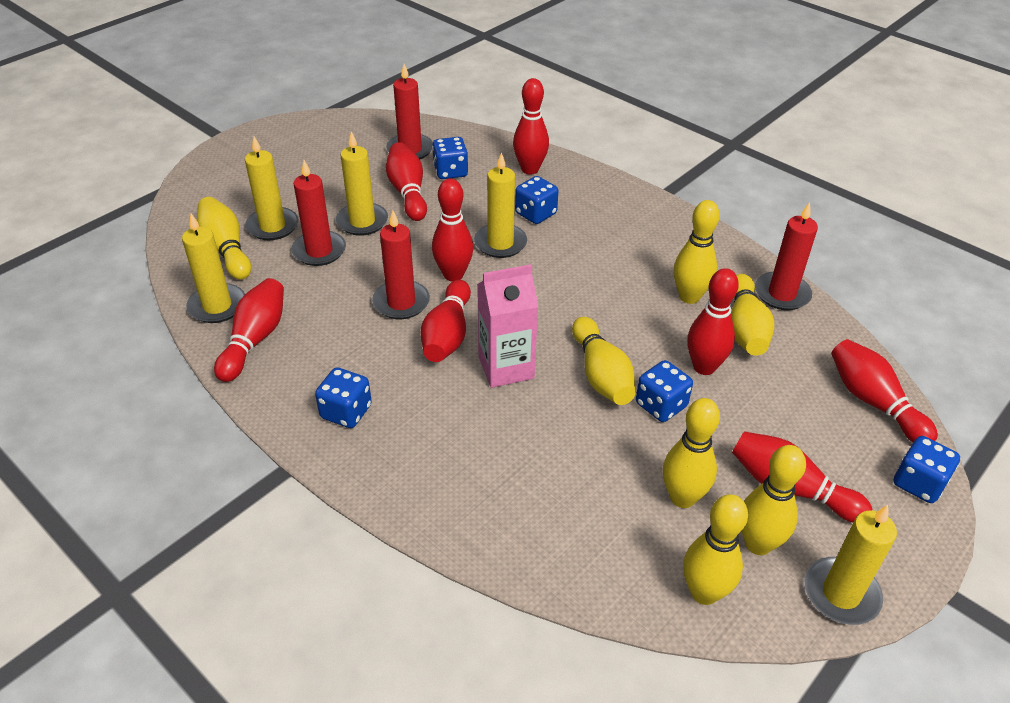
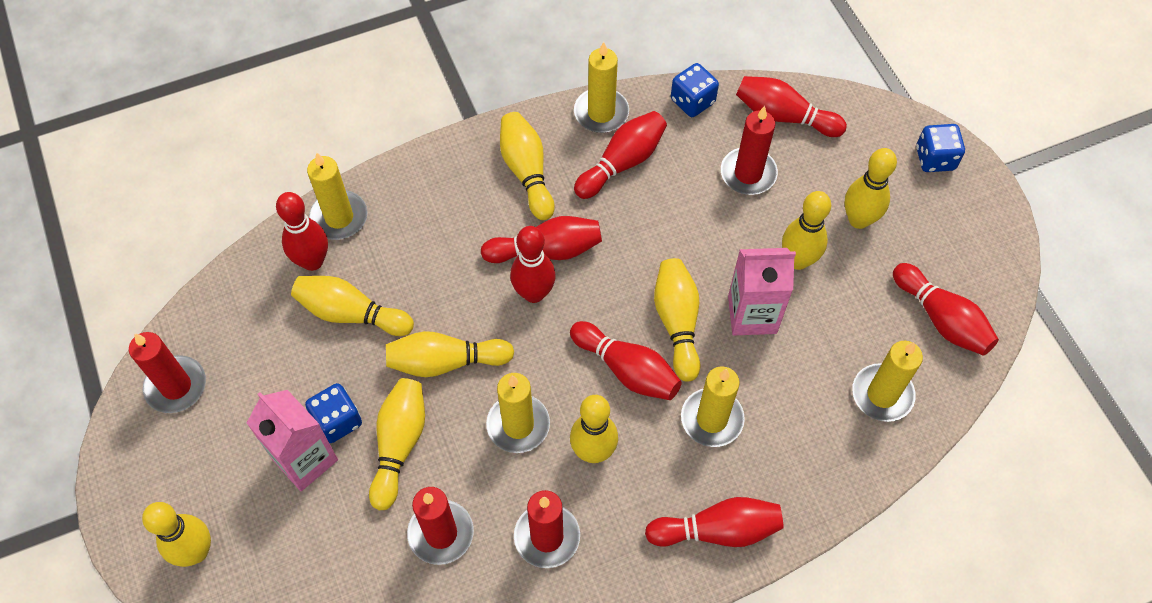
blue dice: [315,367,372,428] [432,137,468,179] [515,176,558,224] [636,360,693,422] [893,436,960,503] = 5 -> [305,383,362,443] [671,63,719,117] [916,124,965,172] = 3
pink carton: [477,264,538,388] = 1 -> [247,390,338,491] [728,248,796,336] = 2
yellow bowling pin: [197,197,251,280] [572,317,635,405] [663,398,720,508] [674,200,720,304] [683,494,748,605] [731,274,774,356] [741,445,806,555] = 7 -> [142,502,211,567] [291,276,414,336] [369,378,425,510] [386,331,514,377] [500,112,555,220] [570,395,618,463] [654,258,700,382] [782,191,831,270] [844,148,897,229] = 9

